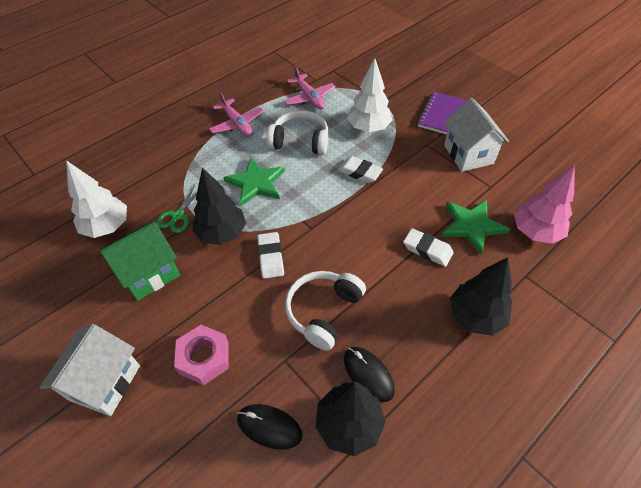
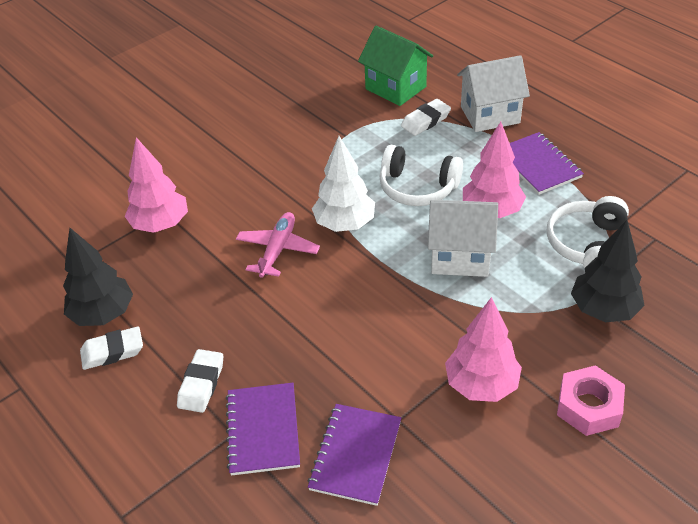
black mouse: [237,404,303,450] [344,347,395,402] = 2 -> none = 0
black tree: [192,167,246,245] [316,382,386,456] [450,257,512,336] = 3 -> [63,228,133,326] [571,220,645,322] = 2
green scissors: [156,184,197,233] = 1 -> none = 0
green star: [223,157,285,206] [441,200,510,255] = 2 -> none = 0
pink plane: [209,91,264,137] [284,66,336,109] = 2 -> [236,212,320,278] = 1
pink tree: [514,165,575,244] = 1 -> [125,137,188,233] [445,297,522,402] [463,122,526,218] = 3
purple notebook: [418,92,467,134] = 1 -> [226,383,300,476] [307,404,401,506] [510,132,584,195] = 3
white tree: [66,160,127,238] [347,58,392,132] = 2 -> [312,136,375,232] = 1

